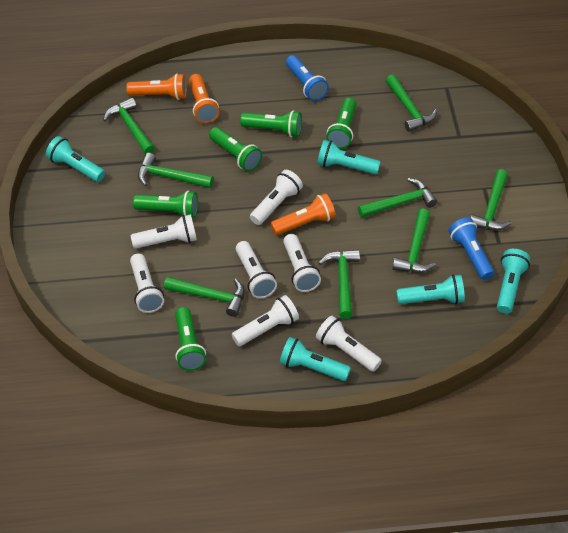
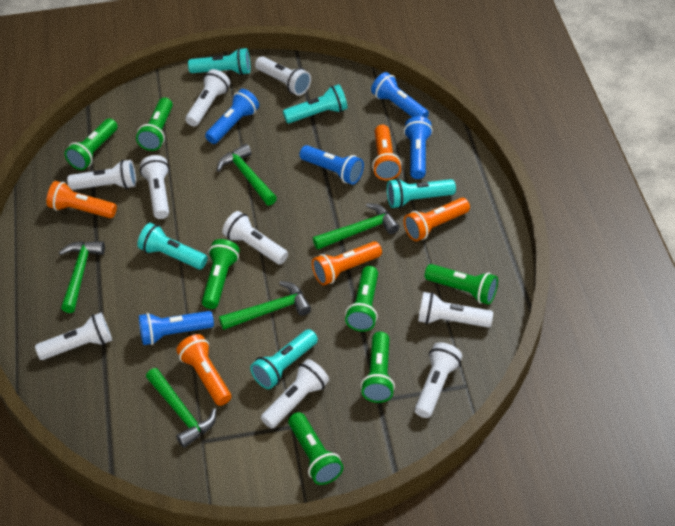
blue flashlight: [286,55,329,101] [449,217,494,280] = 2 -> [139,311,214,345] [205,89,259,144] [300,145,364,185] [371,72,429,118] [404,116,433,179] = 5
green flashlight: [133,190,198,218] [175,307,206,370] [209,127,262,171] [240,110,302,137] [326,98,356,149] = 5 -> [65,118,118,170] [136,98,173,151] [202,239,240,309] [288,412,343,485] [345,266,378,332] [361,332,395,403] [425,264,498,305] = 7
green hammer: [103,97,155,154] [138,153,213,188] [164,277,245,317] [319,250,360,319] [358,178,437,218] [386,74,437,132] [393,208,436,273] [471,169,511,231] = 8 -> [59,241,105,313] [146,368,217,448] [217,144,277,206] [219,281,311,330] [313,203,399,250] = 5
orange flashlight: [126,74,187,100] [189,74,219,123] [270,193,336,235] = 3 -> [47,181,117,218] [176,334,231,406] [312,241,382,285] [372,125,402,180] [404,198,470,241] = 5
white flashlight: [130,253,164,313] [131,214,197,249] [232,295,299,346] [236,241,277,299] [250,170,303,225] [283,234,321,292] [316,316,382,372] = 7 -> [35,313,112,360] [67,160,136,190] [140,155,169,219] [185,69,230,127] [222,211,288,264] [255,56,311,96] [261,359,329,429] [415,342,462,418] [418,292,493,328] = 9

